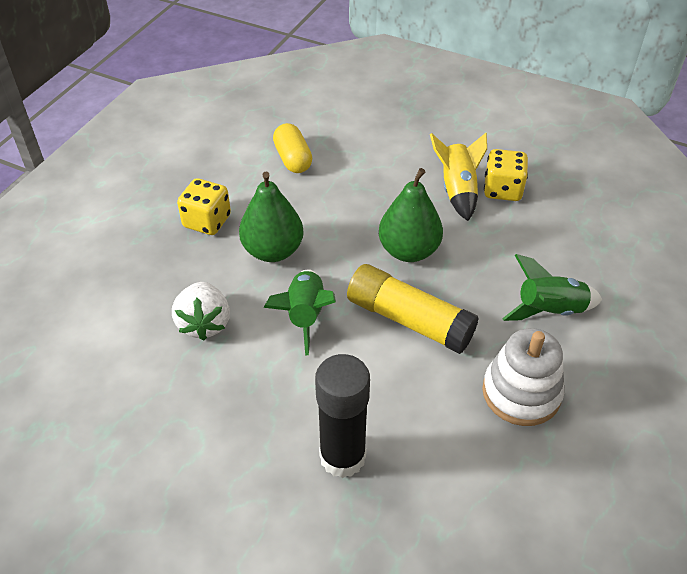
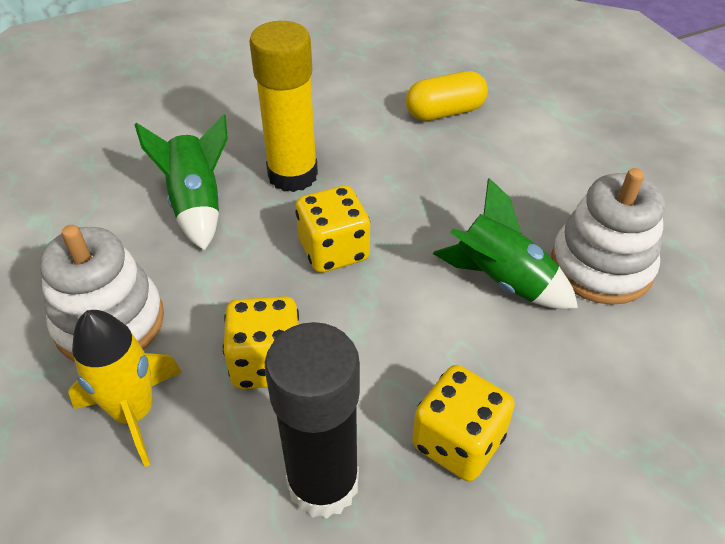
green pear: [239,172,304,262] [379,168,443,262] = 2 -> none = 0
white stacking toy: [482,328,565,426] = 1 -> [40,225,164,362] [551,168,665,305] = 2
white strawberry: [172,282,230,341] = 1 -> none = 0
yellow dice: [177,178,231,235] [484,149,528,201] = 2 -> [223,296,299,389] [295,185,370,273] [412,365,515,481] = 3

